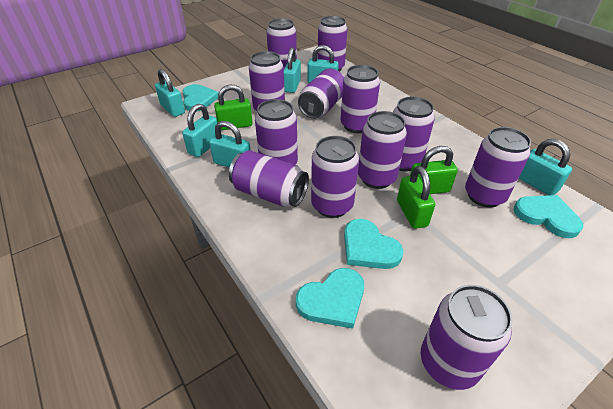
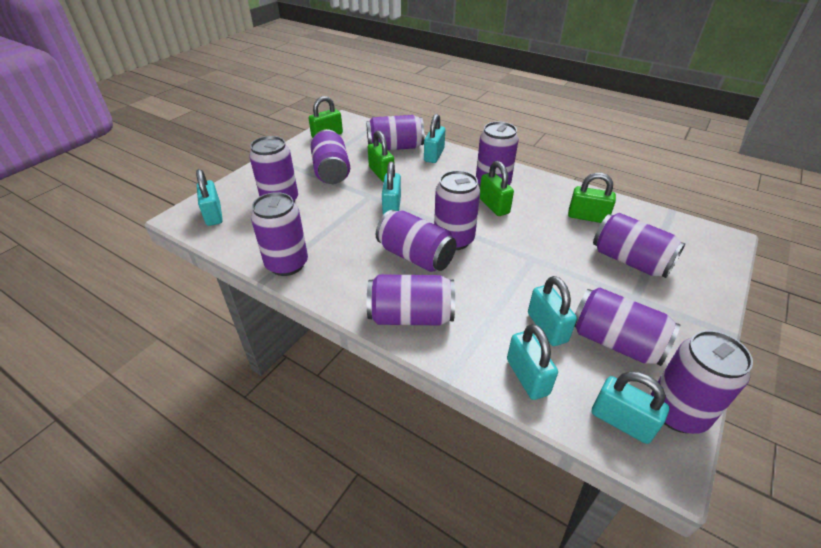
green padlock: [214,84,253,130] [397,166,435,229] [410,146,458,194] = 3 -> [309,96,343,138] [368,130,394,182] [480,161,514,216] [568,173,616,223] = 4
purple can: [229,150,309,207] [249,51,285,112] [255,99,298,165] [267,18,297,68] [298,69,344,119] [311,136,359,218] [317,16,347,72] [340,65,380,133] [358,111,407,189] [393,96,435,171] [421,285,513,390] [465,127,531,208] = 12 -> [249,136,298,203] [251,192,308,276] [310,129,350,184] [366,115,424,150] [367,274,455,326] [376,210,456,272] [434,170,480,250] [476,121,519,186] [574,288,680,366] [593,213,685,278] [651,330,753,434] = 11
turquoise heart: [182,84,219,111] [296,268,364,329] [344,219,403,269] [514,195,583,238] = 4 -> none = 0

